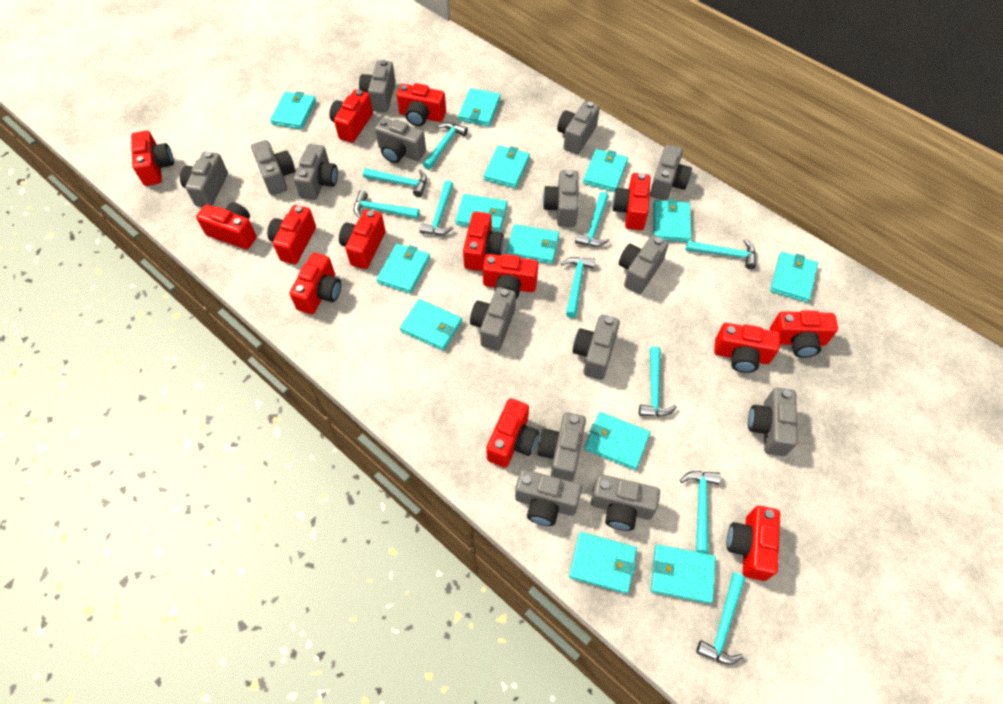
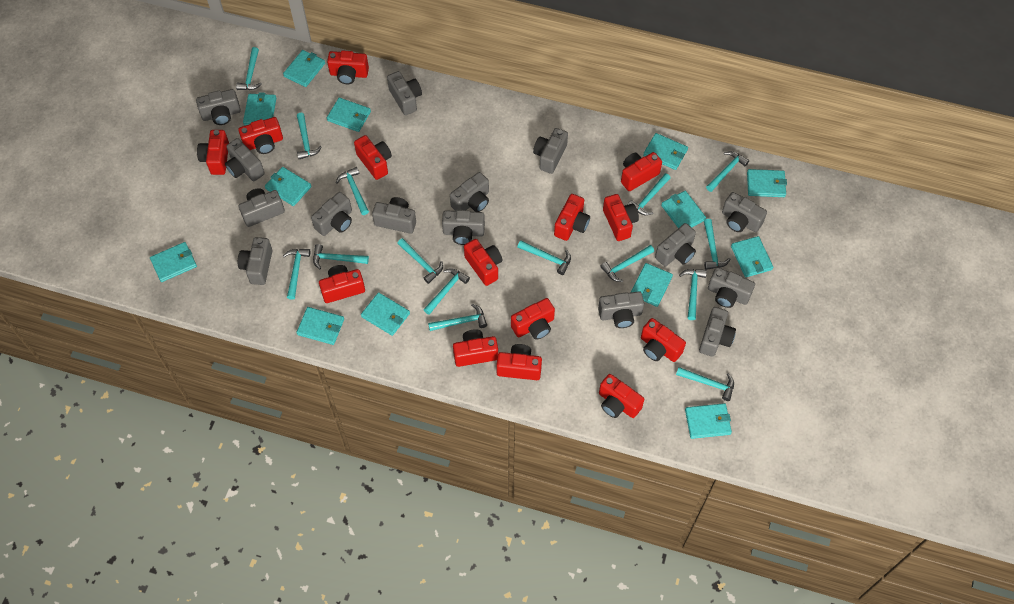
turquoise hammer: [353,190,420,219] [363,168,427,197] [420,180,454,235] [423,122,468,170] [561,257,595,318] [575,192,609,247] [639,346,677,417] [680,471,721,553] [686,239,756,269] [696,573,745,665] = 10 -> [236,47,262,90] [283,249,310,300] [297,113,322,159] [313,244,369,269] [336,167,369,215] [397,238,443,284] [423,268,470,315] [428,304,487,331] [517,240,571,275] [600,245,654,282] [628,173,670,215] [676,367,734,401] [679,269,707,320] [704,219,730,270] [706,151,749,192] = 15

